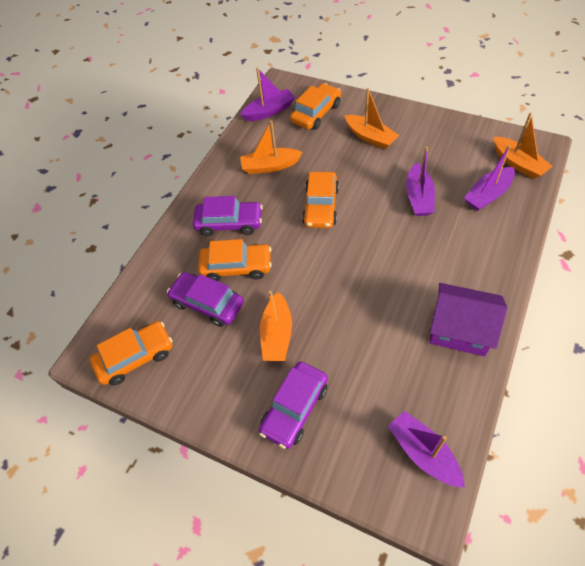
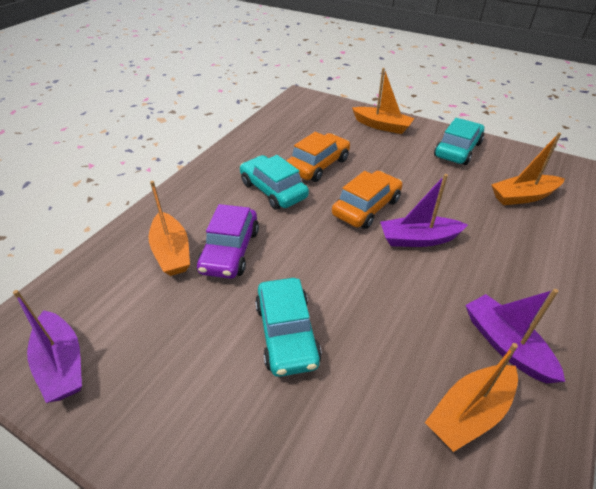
orange car: [90,321,172,386] [198,239,272,281] [290,83,341,130] [302,172,339,228] = 4 -> [287,132,350,182] [332,171,403,229] = 2
purple boat: [240,68,295,121] [388,411,465,488] [406,147,435,216] [464,145,515,211] = 4 -> [13,290,82,403] [380,174,468,247] [465,289,565,383] = 3
purple car: [167,272,244,327] [193,196,263,236] [259,361,328,449] = 3 -> [197,204,259,279] = 1
purple house: [429,283,507,357] = 1 -> none = 0
turquoise car: none = 0 -> [240,155,309,210] [255,278,322,377] [434,118,484,165] = 3

